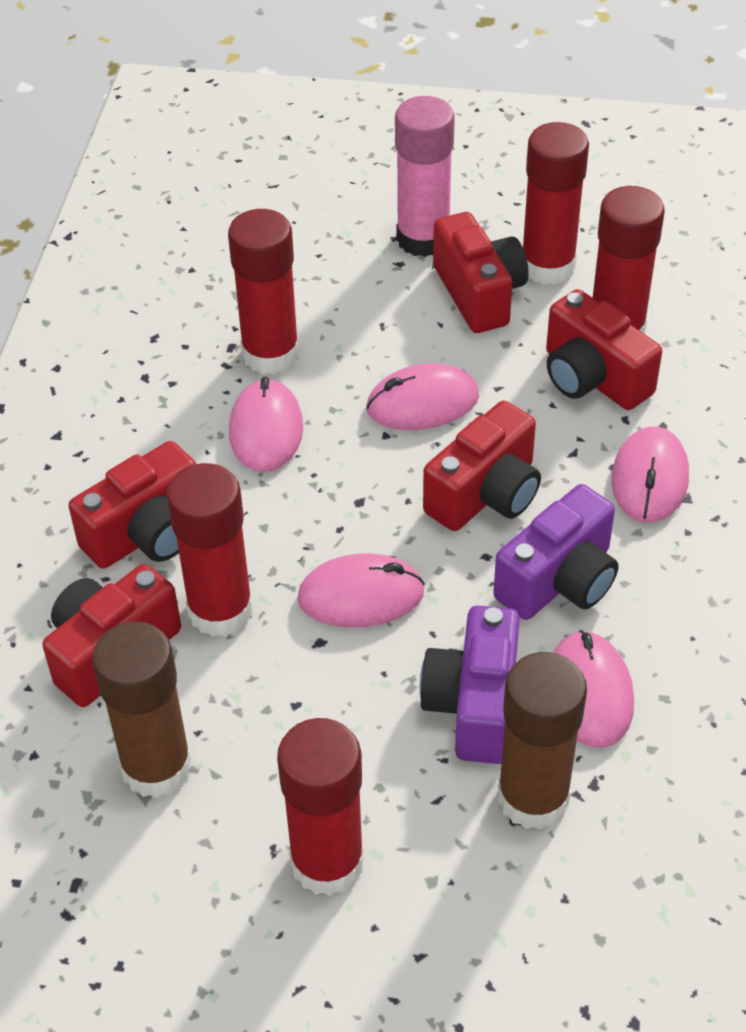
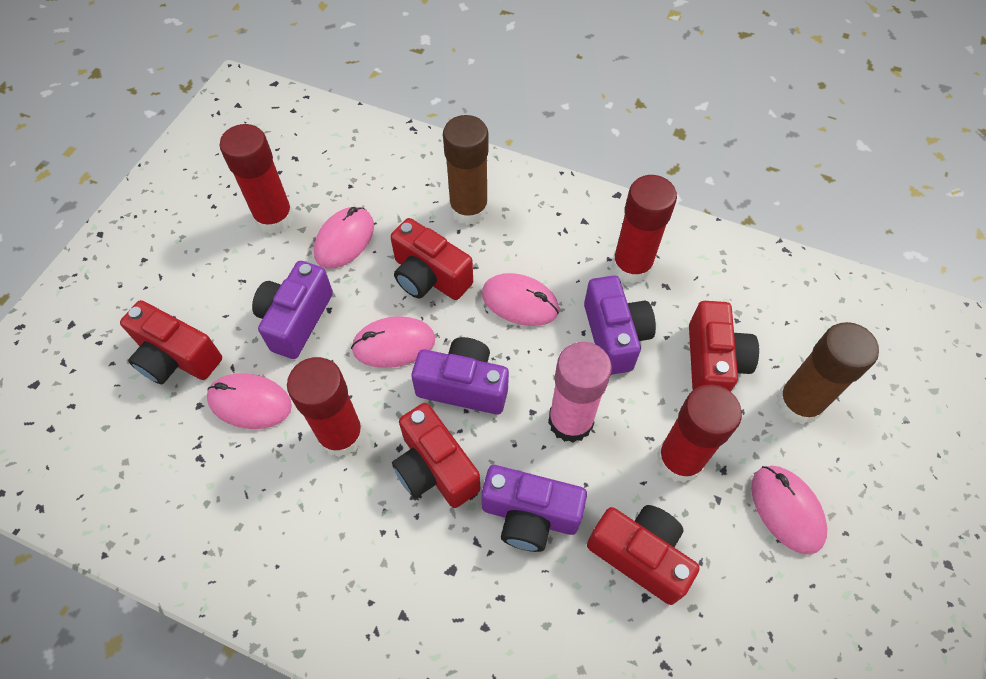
purple camera: [420,606,520,764] [493,484,618,620] = 2 -> [252,261,333,359] [411,337,509,415] [481,465,587,552] [584,275,656,375] = 4
red glue stick: [166,463,253,637] [228,209,299,374] [277,718,364,896] [523,122,589,285] [593,186,665,334] = 5 -> [220,124,294,234] [287,357,364,457] [612,175,677,284] [657,384,742,483] = 4

